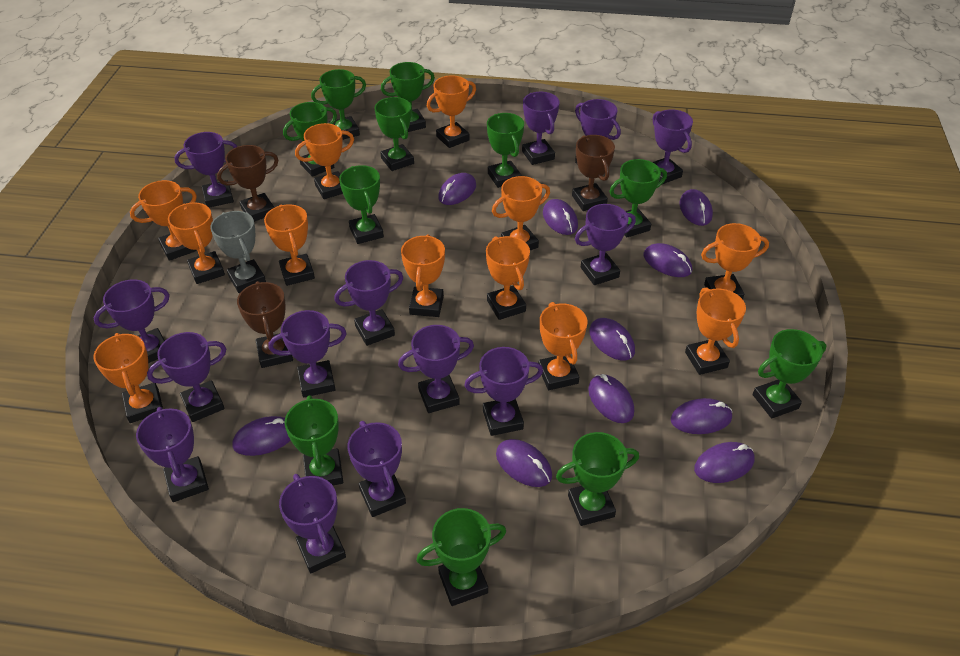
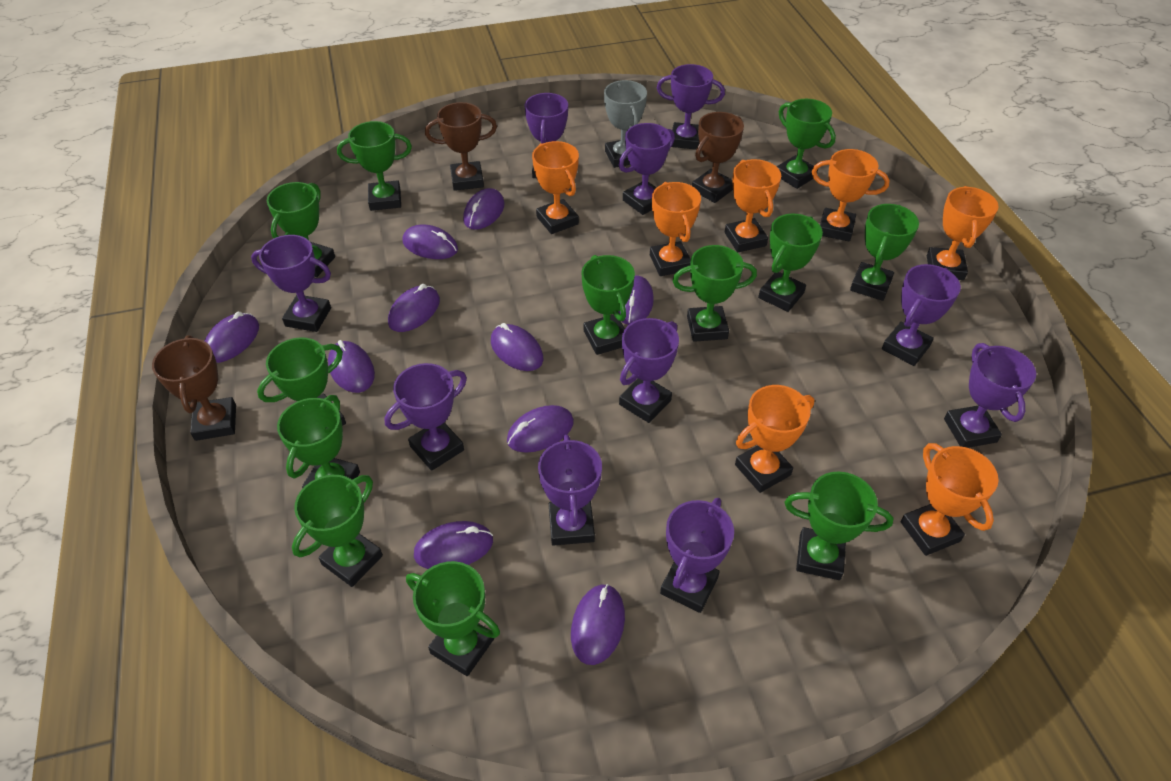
green trophy: [283,102,337,177] [285,395,343,485] [311,69,366,140] [339,165,384,244] [375,97,414,171] [381,62,435,132] [416,508,506,606] [487,113,524,188] [556,432,639,526] [609,159,667,238] [753,329,826,418] = 11 -> [257,337,346,426] [267,182,335,277] [277,395,360,488] [292,475,383,587] [337,121,412,211] [406,561,500,676] [581,255,635,355] [672,245,757,342] [758,214,823,312] [776,99,836,189] [785,471,893,580] [850,204,919,301] = 12
orange trophy: [94,333,163,423] [130,180,197,261] [168,202,225,284] [264,204,315,286] [295,123,354,199] [401,234,445,317] [427,75,476,148] [486,236,530,320] [492,176,550,250] [538,302,587,390] [685,287,746,375] [701,223,769,299] = 12 -> [532,141,579,234] [650,182,701,276] [725,159,781,252] [735,385,814,493] [812,149,890,241] [900,443,998,556] [927,186,999,280] = 7
purple trophy: [93,279,170,363] [136,407,209,502] [147,332,226,422] [174,132,237,208] [268,310,347,397] [279,474,346,574] [334,260,403,346] [347,421,406,517] [398,325,474,413] [464,347,543,436] [522,92,560,165] [575,99,621,164] [575,204,636,285] [653,109,693,184] = 14 -> [251,235,331,332] [385,363,467,471] [525,93,568,178] [538,435,602,546] [619,123,675,215] [619,318,679,423] [657,64,725,150] [660,498,734,613] [882,264,961,366] [944,343,1036,448] = 10

